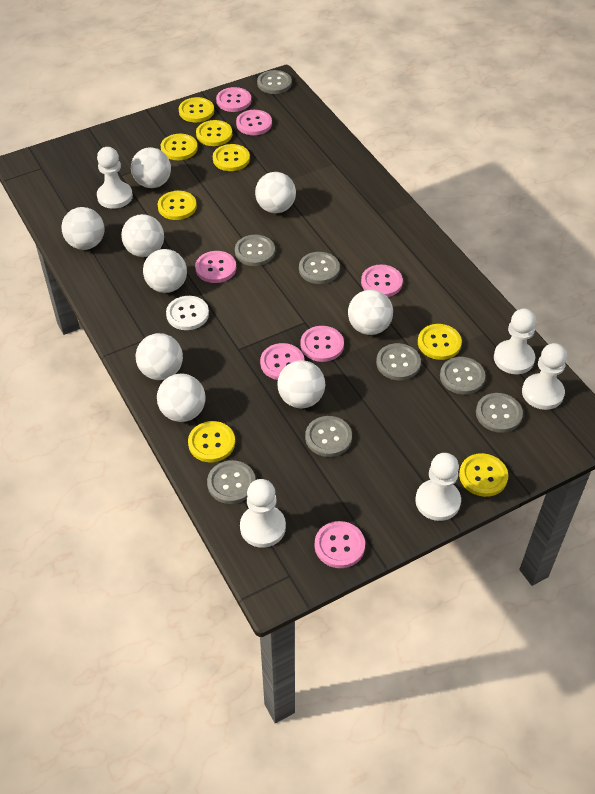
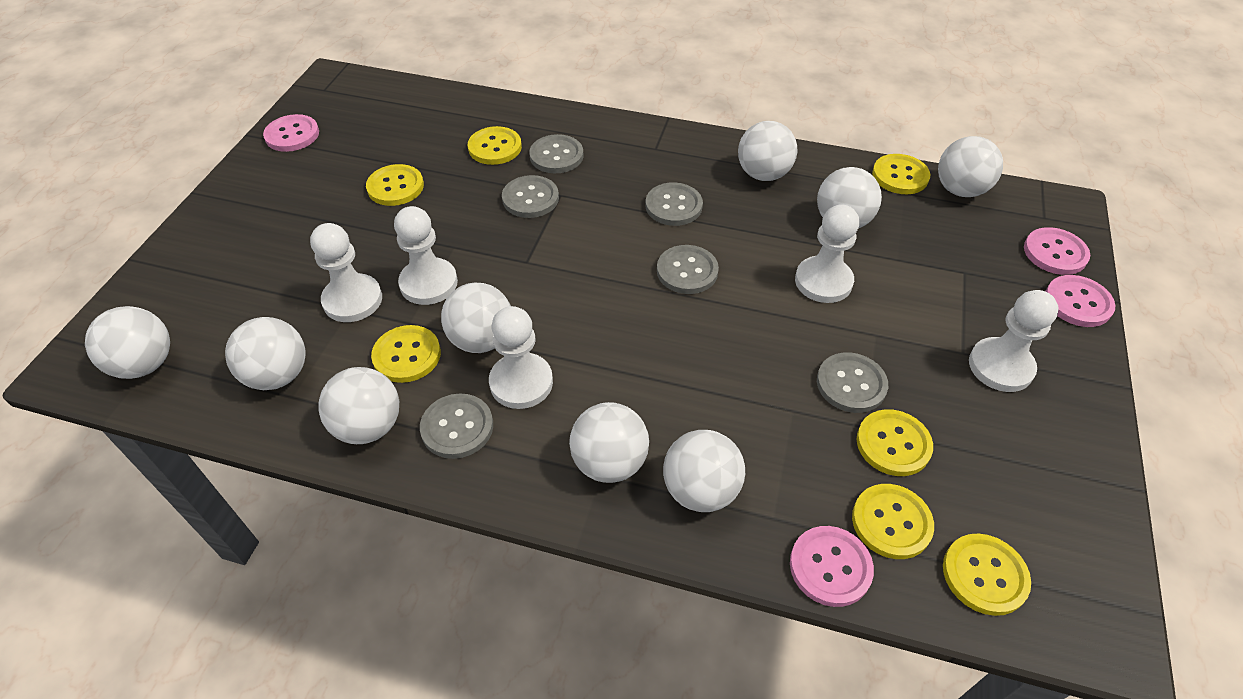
grey button: [207,460,255,504] [235,235,275,266] [257,70,292,94] [299,252,340,284] [305,416,352,457] [376,343,421,380] [440,357,485,395] [476,393,523,433] = 8 -> [420,394,493,459] [502,175,559,218] [529,134,584,173] [645,182,703,226] [657,245,719,294] [817,352,888,413] = 6
pink button: [195,251,236,283] [216,87,251,112] [236,110,272,135] [260,343,304,380] [300,326,344,362] [315,521,365,568] [361,265,403,297] = 7 -> [263,114,319,152] [790,526,874,607] [1024,227,1090,275] [1045,275,1115,327] = 4
white button: [166,296,209,330] = 1 -> none = 0
yellow button: [158,191,197,220] [161,134,198,160] [179,97,214,122] [188,421,235,462] [196,120,232,146] [213,144,250,171] [418,324,462,360] [459,453,508,497] = 8 -> [366,164,424,206] [371,325,441,383] [468,126,522,165] [852,484,934,559] [857,409,933,476] [872,154,930,194] [943,534,1031,616] = 7

